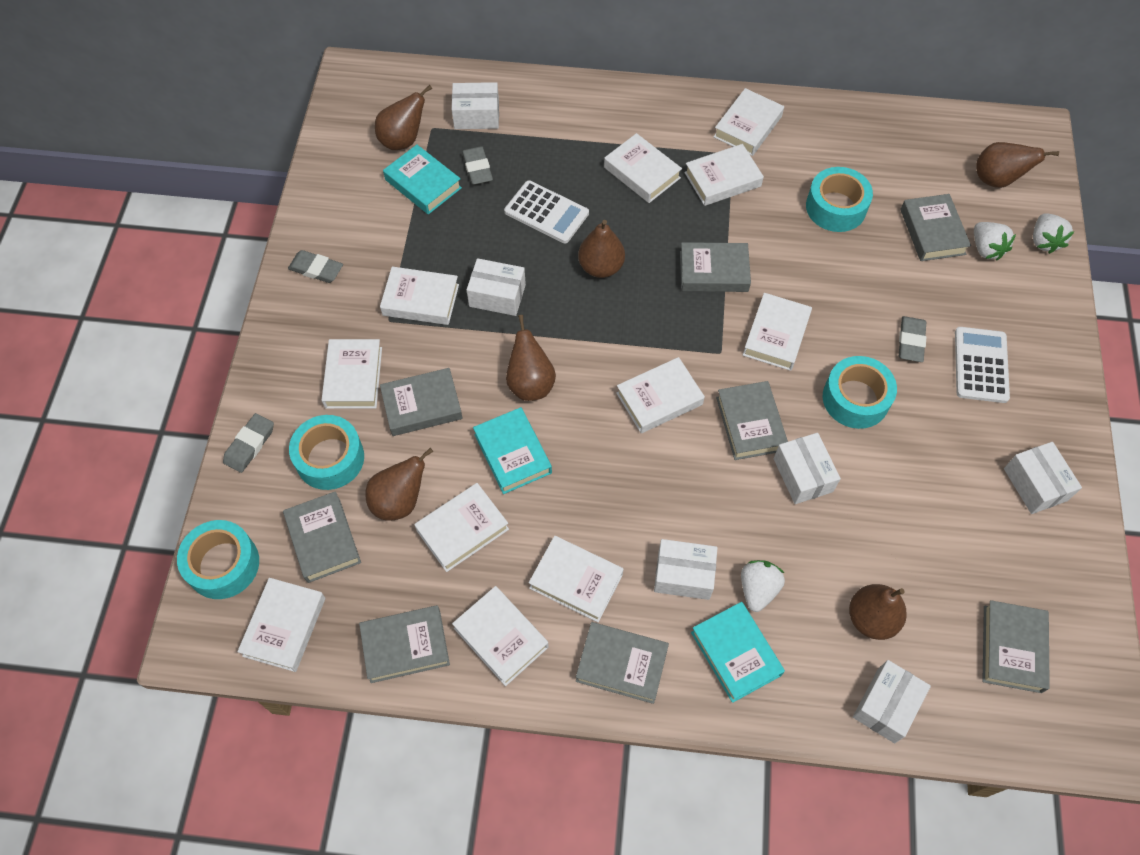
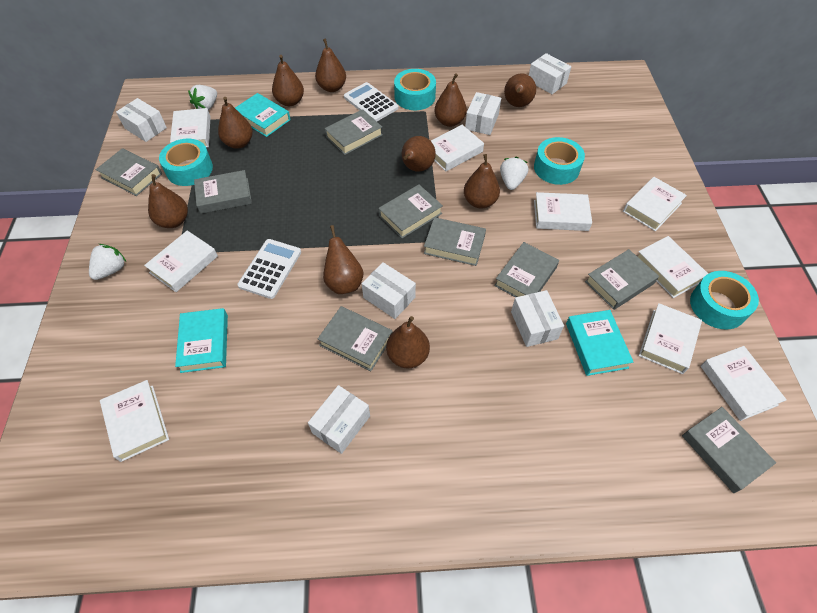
brown pear: [365,448,433,521] [375,85,432,150] [506,315,556,401] [578,220,625,278] [849,584,907,640] [976,142,1059,188] = 6 -> [148,174,188,228] [218,97,253,149] [272,55,304,106] [315,39,346,92] [323,225,364,294] [386,316,430,368] [402,136,436,172] [434,73,467,127] [464,154,500,209] [504,73,536,107] = 10
grey book: [283,491,361,583] [359,605,450,683] [380,368,463,436] [576,622,669,704] [680,242,751,292] [716,381,788,460] [900,194,971,261] [982,600,1050,693] = 8 -> [96,148,162,196] [194,170,252,214] [318,306,393,371] [324,109,383,155] [378,185,443,238] [424,217,486,266] [494,242,559,297] [585,249,659,310] [682,407,776,493] = 9
grey eraser: [223,413,274,473] [288,250,343,283] [462,146,493,185] [899,316,926,362] = 4 -> none = 0
white book: [237,578,325,672] [322,339,382,409] [380,267,459,325] [414,483,509,572] [452,586,549,686] [529,536,624,622] [604,133,682,203] [616,357,705,433] [684,144,764,206] [713,88,784,156] [743,293,812,371] = 11 -> [100,380,169,462] [144,230,218,292] [170,108,211,147] [431,125,484,171] [534,192,592,231] [623,177,687,231] [638,236,708,298] [639,303,702,374] [701,346,787,421] = 9

